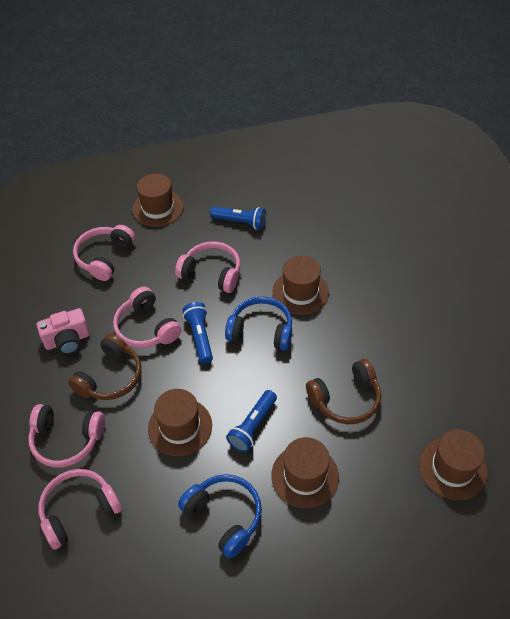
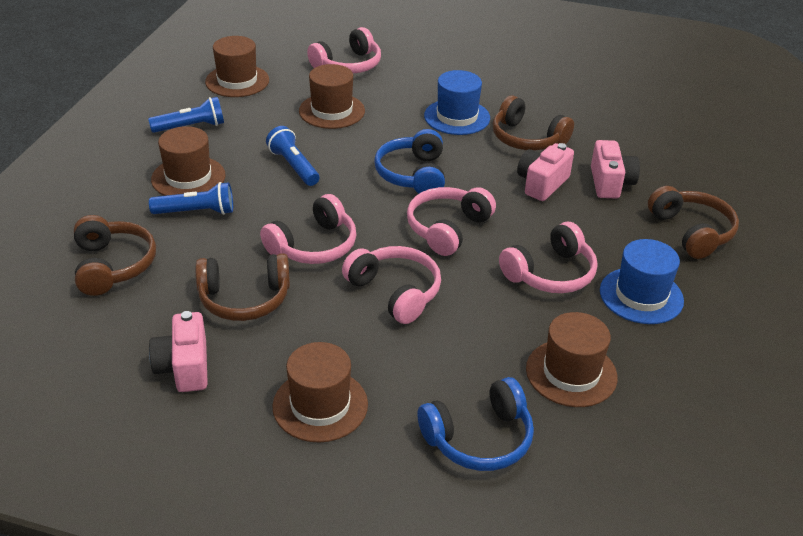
blue hat: none = 0 -> [424,70,490,135] [600,239,684,324] = 2
brown headphones: [68,333,142,400] [306,359,381,424] = 2 -> [74,215,156,296] [195,253,290,321] [492,95,574,150] [648,186,739,259] = 4
pink camera: [37,308,90,355] = 1 -> [149,311,208,392] [517,143,574,201] [591,140,640,199] = 3

